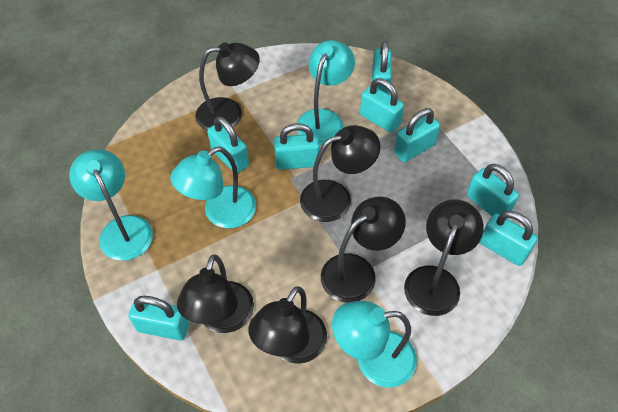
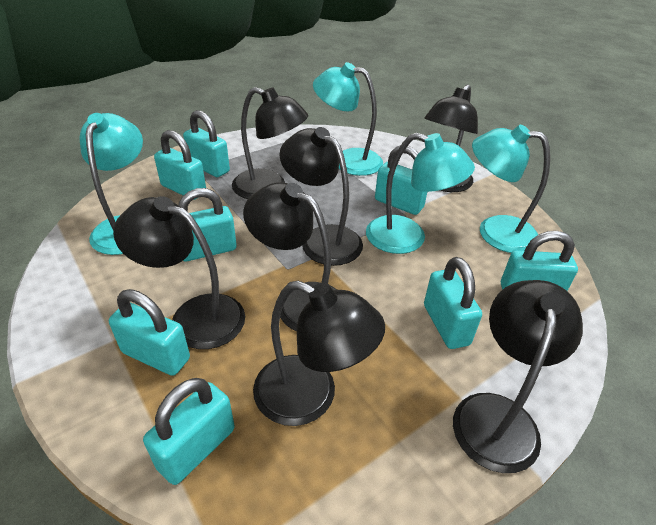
black lamp: [177,255,254,333] [195,42,260,131] [248,286,327,364] [300,125,381,222] [321,197,406,303] [404,200,484,316] = 6 -> [113,196,245,349] [232,87,308,199] [243,182,337,331] [253,281,385,426] [280,127,363,266] [424,84,478,192] [453,280,583,473] = 7

